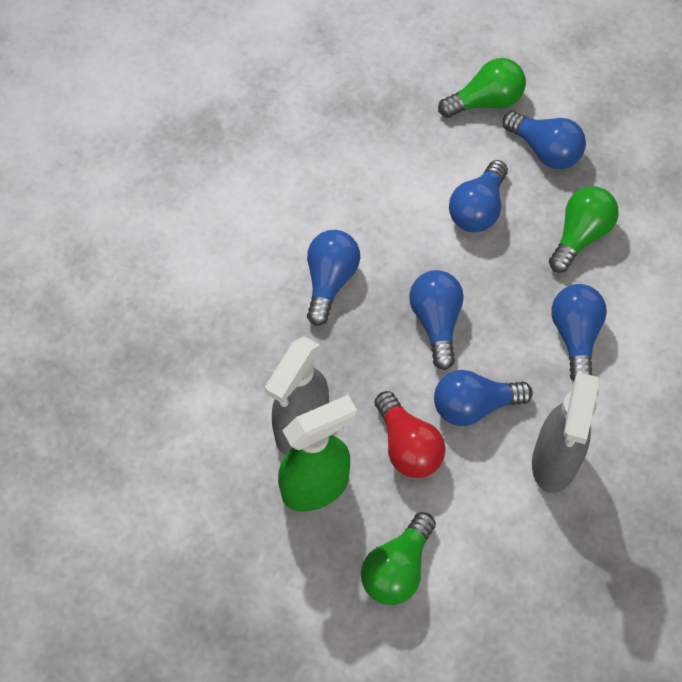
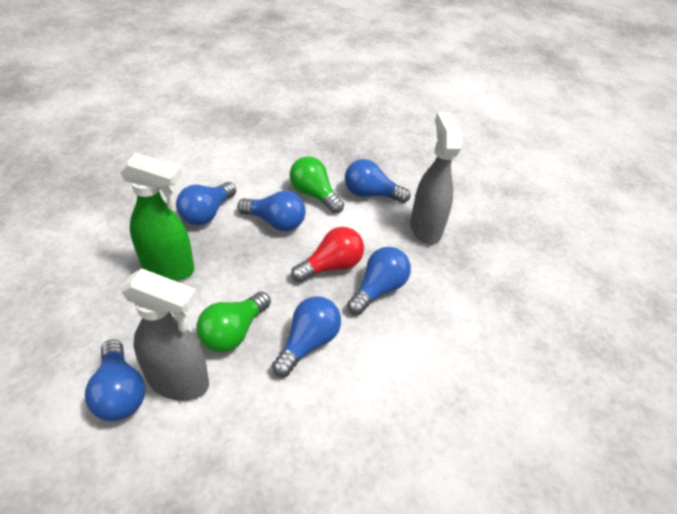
green light bulb: [361,512,436,605] [438,58,526,118] [549,186,619,273] = 3 -> [196,292,271,352] [289,156,344,214] = 2

